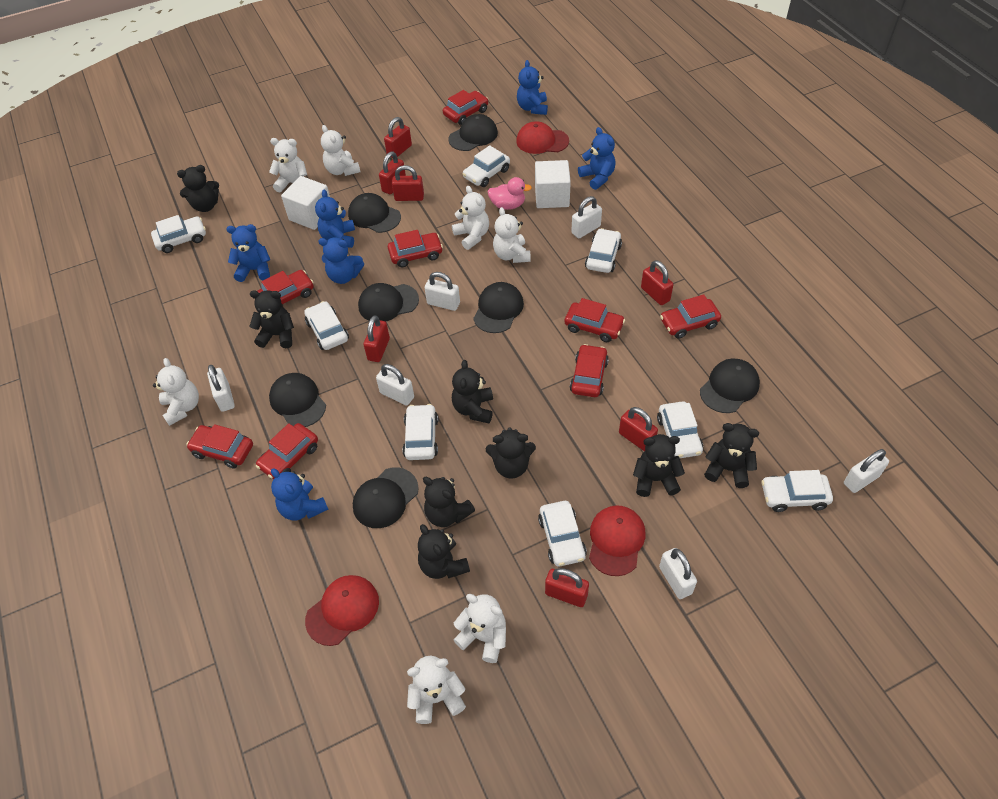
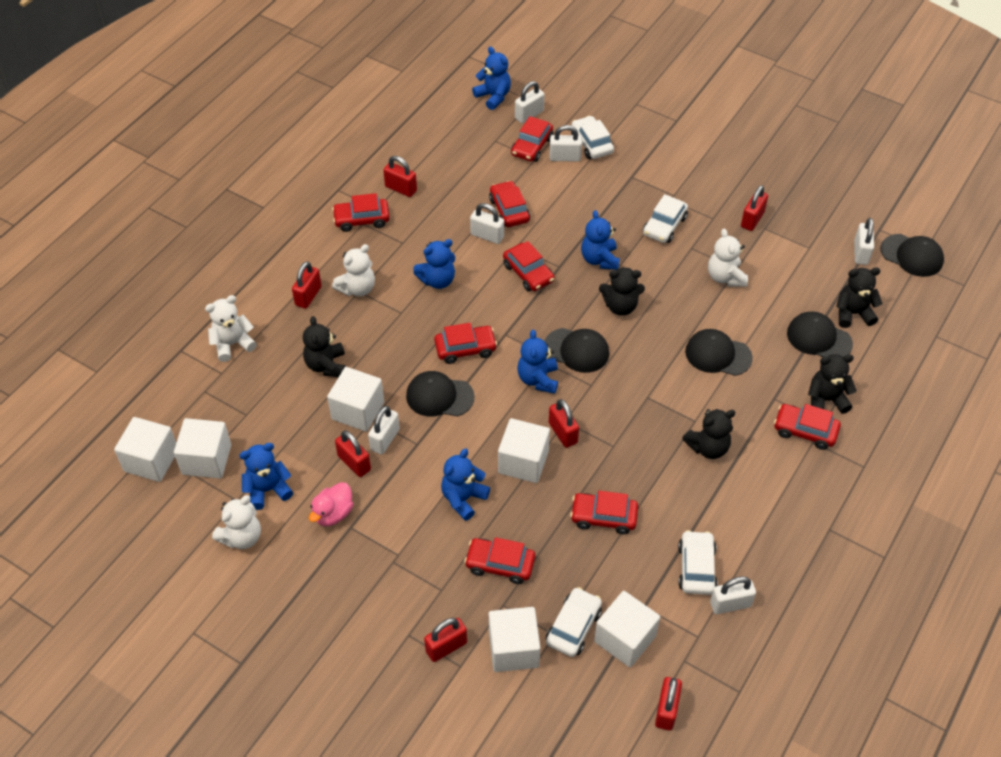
black cap: [269,373,326,427] [348,193,401,233] [353,468,419,528] [358,283,419,322] [448,114,498,151] [473,282,524,333] [700,359,760,413] = 7 -> [406,371,474,417] [544,328,609,373] [685,329,753,376] [787,312,853,357] [881,234,944,277] = 5
black teddy bear: [177,165,219,212] [249,290,294,348] [418,524,470,579] [423,477,475,527] [452,360,493,423] [486,427,536,479] [633,434,685,497] [704,423,759,488] = 8 -> [303,316,346,377] [599,267,645,316] [682,409,735,459] [808,354,857,414] [836,267,882,328] = 5
red cap: [305,575,379,646] [516,121,569,154] [589,505,645,576] = 3 -> none = 0
white car: [151,215,206,253] [304,301,349,350] [403,404,438,460] [463,145,510,187] [538,501,587,567] [585,228,622,273] [657,401,703,458] [761,470,833,512] = 8 -> [546,587,602,657] [571,116,614,159] [643,194,688,243] [678,530,717,595] = 4
white cube: [281,176,330,230] [535,160,571,208] = 2 -> [114,417,176,482] [174,418,231,478] [327,367,384,432] [489,607,540,672] [498,418,550,483] [594,591,660,667] = 6
white teddy bear: [153,358,199,426] [269,138,307,192] [321,125,360,176] [407,656,466,724] [452,186,489,250] [453,594,506,663] [493,207,531,263] = 7 -> [205,295,257,362] [212,495,261,549] [332,244,375,296] [708,228,748,287] = 4

